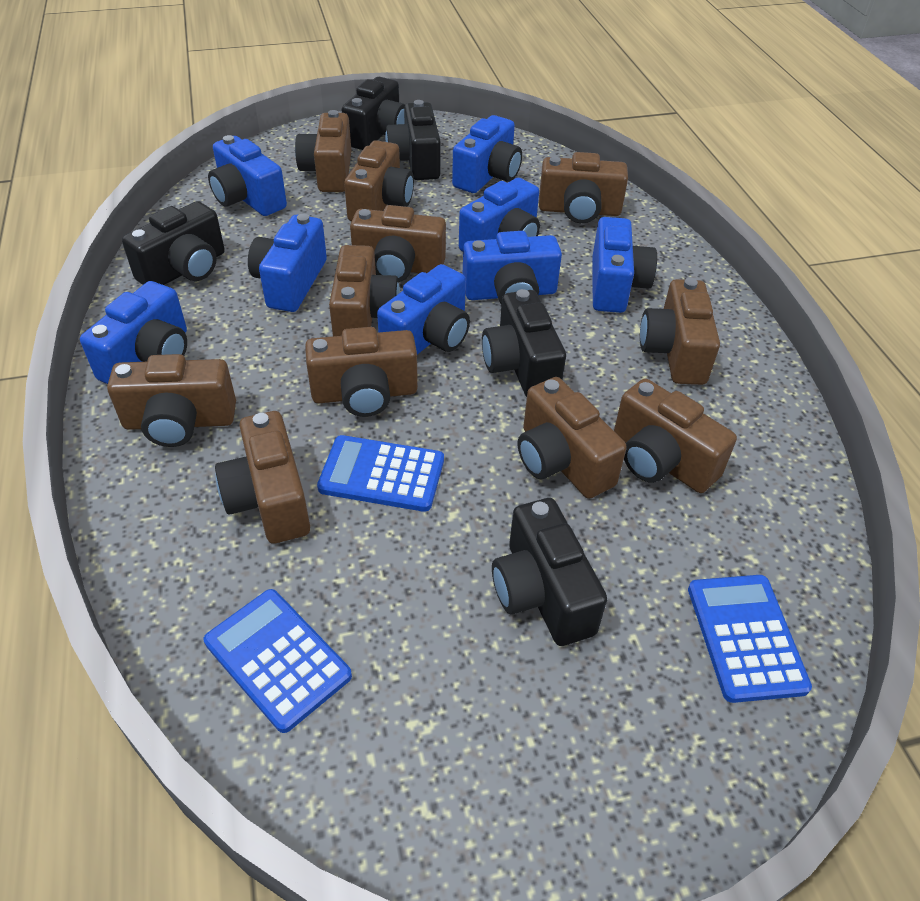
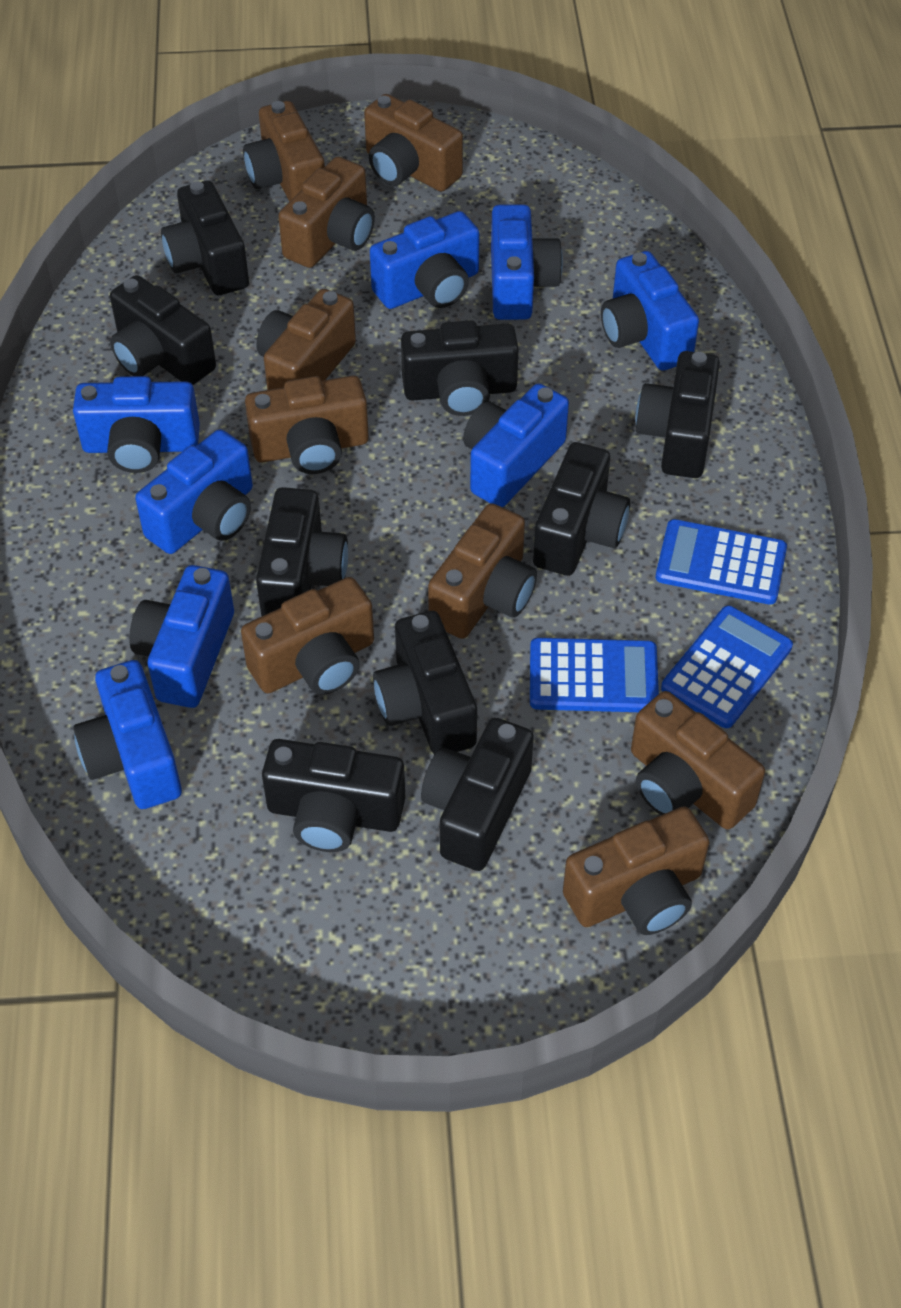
black camera: [122,201,225,285] [342,77,405,150] [385,100,441,180] [482,289,566,397] [492,498,607,646] = 5 -> [110,275,216,385] [161,180,249,295] [256,487,348,616] [262,739,405,852] [373,611,477,755] [401,320,519,416] [421,718,534,871] [533,442,630,576] [635,351,720,478] = 9
brown camera: [107,354,236,447] [215,411,310,544] [295,110,351,192] [305,327,418,417] [329,245,400,336] [344,140,414,221] [350,205,446,282] [518,377,627,499] [539,152,628,223] [614,378,737,493] [640,278,720,385] = 11 -> [241,577,374,694] [243,101,325,202] [245,375,369,474] [256,289,356,390] [278,157,375,268] [364,94,463,192] [428,503,537,639] [563,806,709,935] [631,691,765,830] = 9

